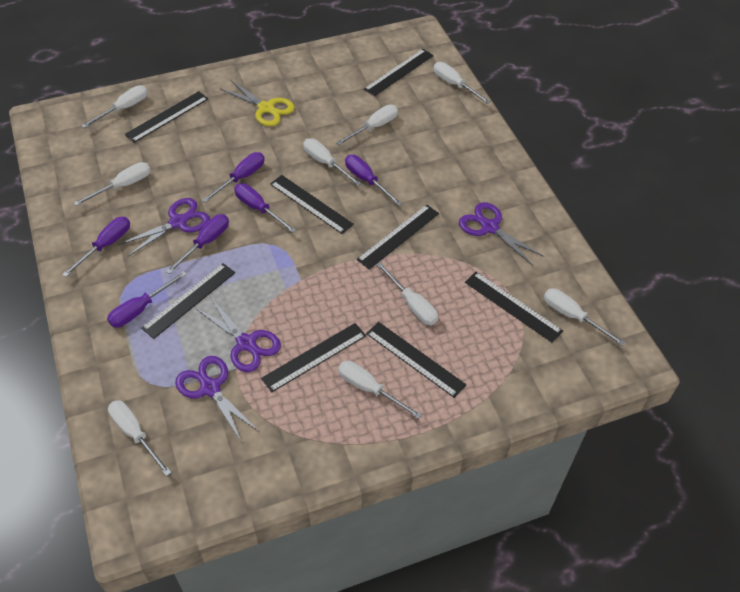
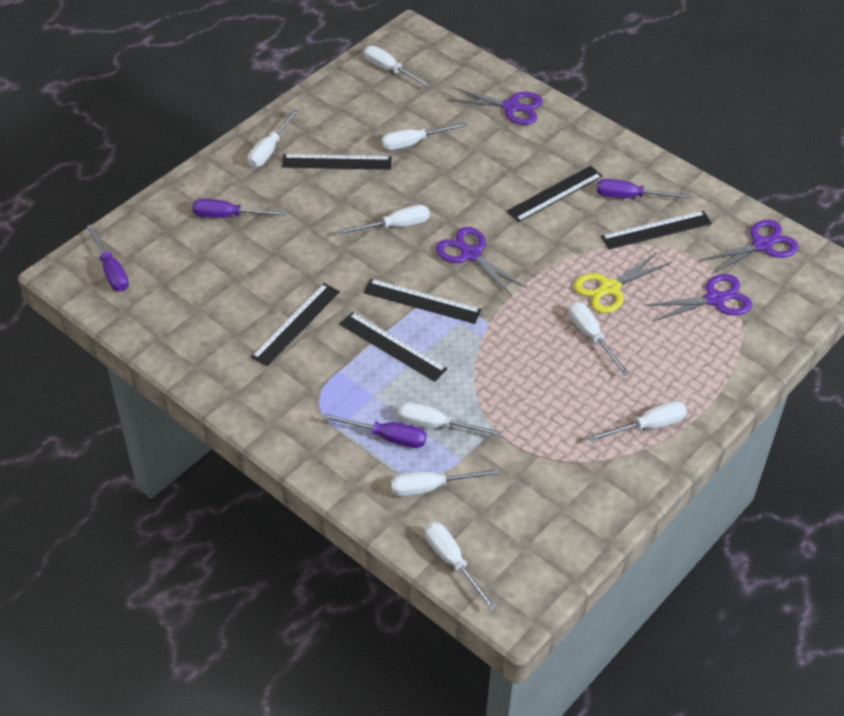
black ruler: [125,91,208,143] [141,263,235,339] [261,323,366,393] [270,175,354,234] [357,204,439,270] [364,49,434,96] [366,322,466,398] [465,272,563,343] = 8 -> [251,283,340,366] [282,154,392,170] [340,312,448,382] [364,279,482,324] [507,166,603,222] [601,211,712,250] = 6
purple screwdriver: [62,217,130,277] [107,271,187,328] [166,214,229,274] [202,152,265,203] [234,183,296,233] [345,155,402,206] = 6 -> [87,224,129,291] [192,199,287,218] [322,413,427,448] [597,179,690,199] = 4

